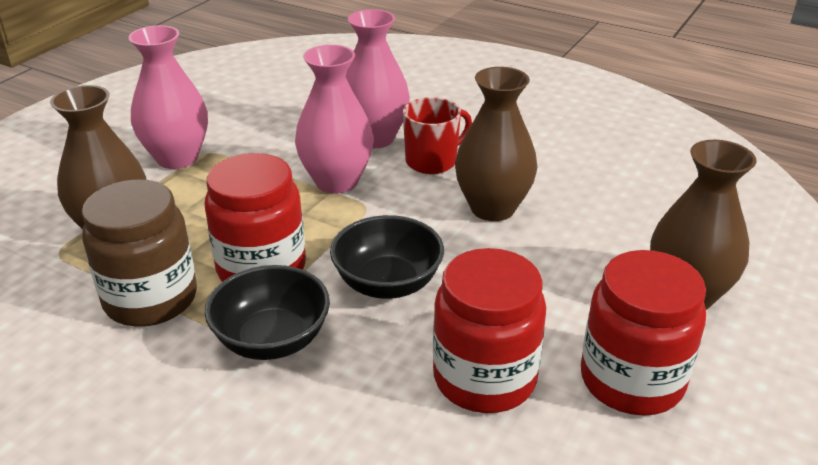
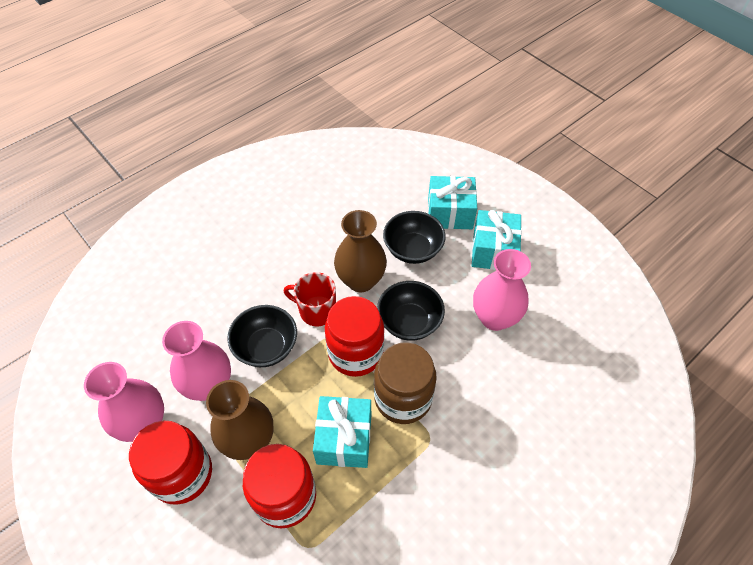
black bowl: [205,265,330,360] [330,215,444,299] = 2 -> [227,305,297,367] [377,281,445,341] [383,211,446,264] = 3
brown vase: [50,85,147,229] [455,67,537,221] [650,140,757,310] = 3 -> [206,380,273,460] [334,210,387,292] = 2
turquoise gift: none = 0 -> [313,396,371,468] [428,176,477,229] [472,210,522,270] = 3

